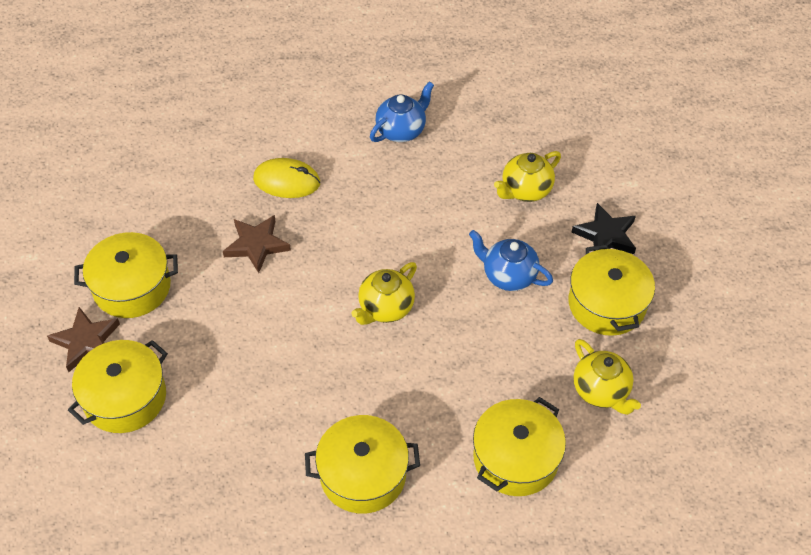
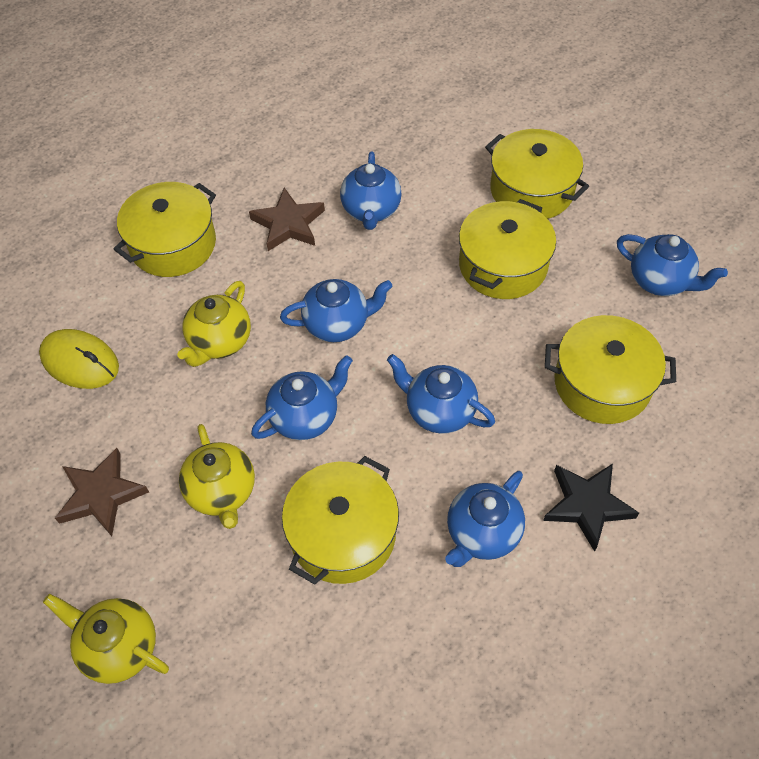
blue teapot: [370,81,434,142] [469,230,553,291] = 2 -> [251,355,353,440] [280,279,392,342] [340,151,402,230] [387,354,495,434] [445,471,525,567] [617,234,728,296] = 6

